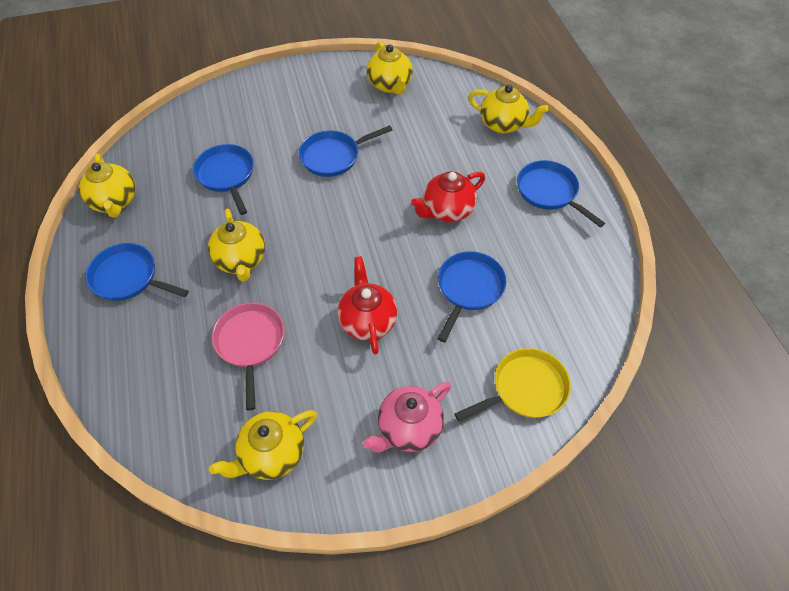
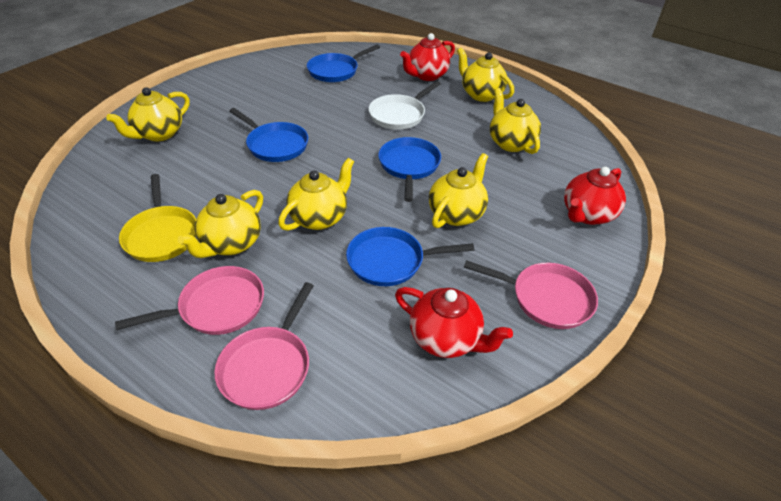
blue pan: [85,243,189,301] [193,144,254,215] [299,125,393,177] [438,251,507,342] [517,160,605,227] = 5 -> [229,108,308,162] [307,44,380,82] [346,227,474,286] [378,137,441,202] = 4
pink pan: [212,303,284,410] = 1 -> [115,266,264,335] [214,282,314,410] [464,260,598,329] = 3
pink teapot: [363,382,451,453] = 1 -> none = 0
red teapot: [338,256,398,355] [411,171,485,222] = 2 -> [395,287,513,358] [400,33,455,81] [564,167,626,225] = 3
white pan: none = 0 -> [369,81,441,130] = 1
yellow teapot: [79,154,136,218] [208,209,265,282] [209,410,317,480] [367,41,413,95] [469,85,549,133] = 5 -> [106,87,190,142] [178,190,263,258] [278,158,354,231] [429,153,488,228] [457,47,514,102] [490,88,541,154] = 6

